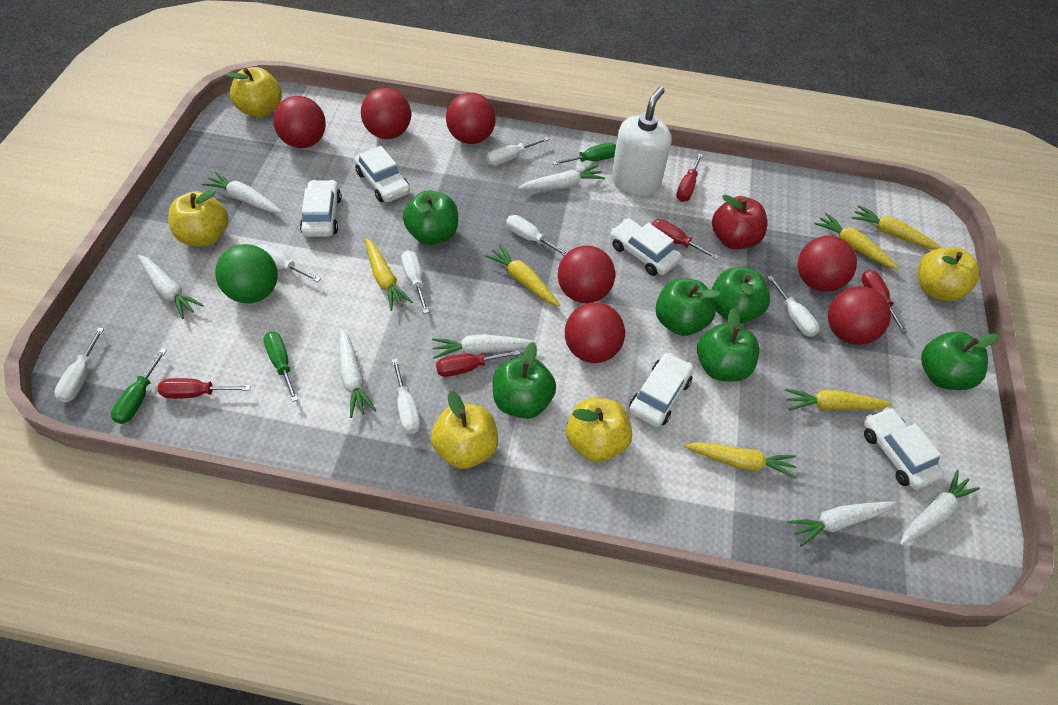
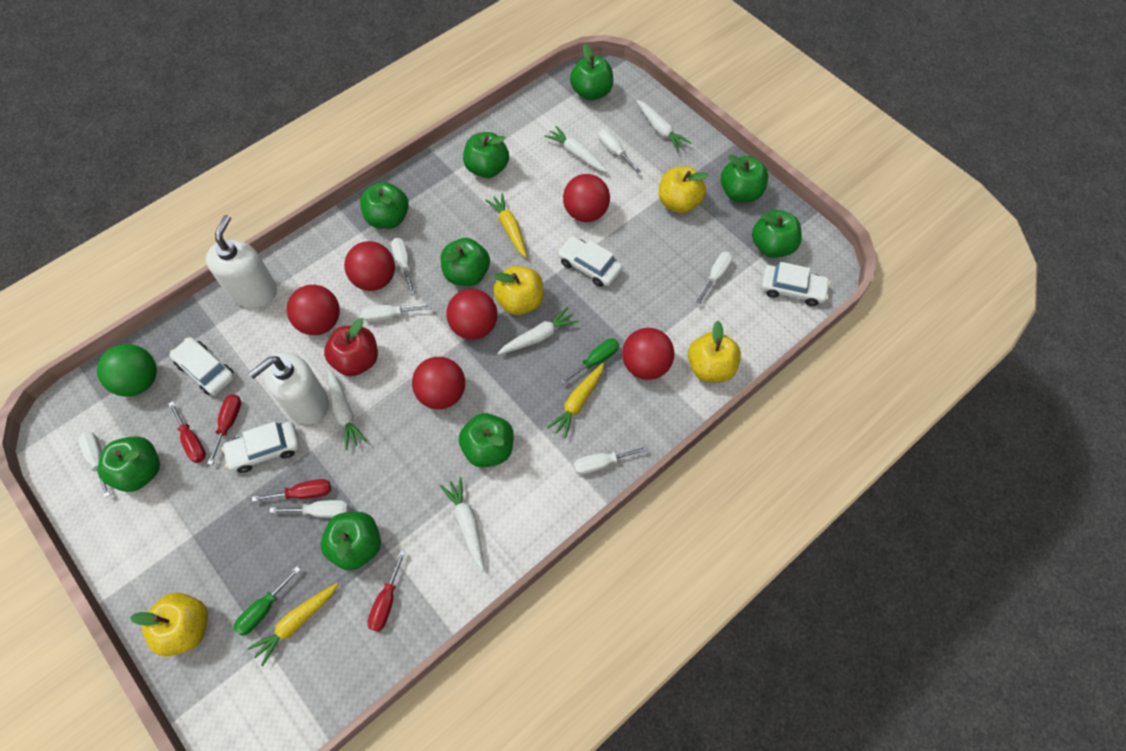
green apple: [403,190,458,245] [493,342,556,419] [655,278,721,336] [697,308,760,381] [712,267,770,324] [921,331,999,390] = 6 -> [97,436,160,492] [321,512,381,571] [360,182,409,229] [441,238,490,286] [459,413,514,468] [463,132,509,178] [570,44,613,101] [721,155,768,202] [752,210,802,258] = 9
green screwdriver: [111,348,167,424] [263,332,298,402] [552,143,616,165] = 3 -> [233,566,301,636] [560,338,619,384] = 2
red ball: [273,96,326,148] [361,87,411,139] [446,92,496,144] [558,246,615,303] [565,302,625,363] [798,236,857,292] [828,286,891,345] = 7 -> [287,285,340,335] [344,241,395,291] [412,357,465,409] [446,289,498,340] [563,174,610,222] [622,328,674,380] = 6
red screwdriver: [158,378,251,399] [436,349,520,377] [652,219,720,260] [676,153,703,202] [861,270,907,333] = 5 -> [168,401,206,463] [207,394,241,465] [252,479,331,502] [367,550,406,632] = 4
white car: [300,180,341,237] [354,146,410,202] [610,219,681,276] [629,353,694,427] [864,407,944,490] = 5 -> [170,337,234,396] [222,421,299,473] [557,236,623,287] [761,262,831,306] = 4
white carrot: [138,255,204,319] [202,172,282,213] [339,329,376,418] [432,334,536,359] [518,165,605,190] [787,502,896,547] [900,470,980,546] = 7 -> [328,369,367,450] [440,477,484,570] [497,307,578,355] [544,126,608,172] [636,100,691,152] = 5
white soap dispenser: [611,87,672,196] = 1 -> [206,215,277,308] [248,353,329,424] = 2
yellow apple: [168,189,228,246] [226,67,282,118] [431,391,498,469] [566,398,632,462] [918,247,980,302] = 5 -> [130,593,208,657] [493,266,544,315] [659,166,708,213] [688,321,741,382] = 4
yellow carrot: [365,238,413,311] [484,244,560,306] [684,442,797,479] [785,389,892,411] [814,213,899,269] [852,205,942,250] = 6 -> [247,583,338,667] [486,193,527,258] [547,363,604,438] = 3

